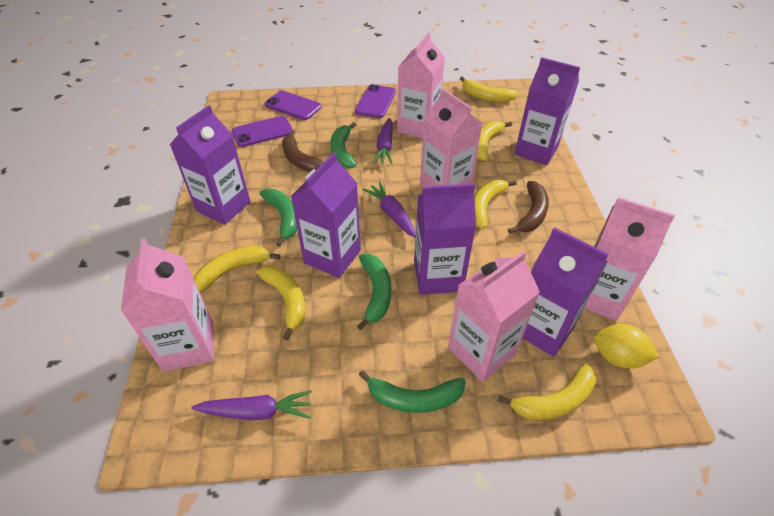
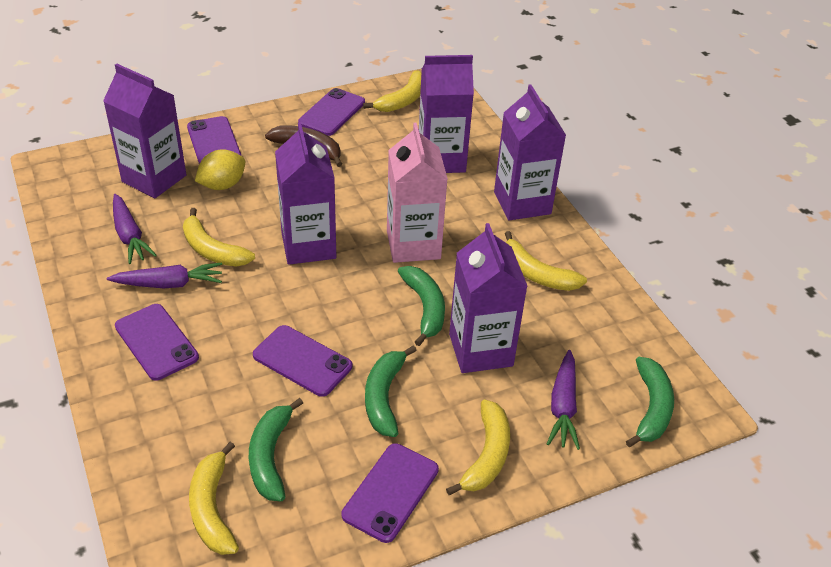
brown banana: [282,130,323,172] [508,181,549,234] = 2 -> [265,125,342,167] = 1
pink carton: [121,238,214,371] [397,32,445,138] [420,88,483,187] [448,251,540,382] [585,197,675,321] = 5 -> [387,122,448,263] = 1
purple phone: [232,116,293,147] [264,90,322,120] [355,84,396,118] = 3 -> [115,304,199,381] [187,116,241,164] [253,325,352,397] [298,88,365,136] [342,443,439,543] = 5
yellow banana: [193,246,281,292] [256,266,306,340] [460,76,519,102] [474,180,517,229] [477,121,512,161] [498,363,596,420] = 6 -> [183,208,255,267] [189,442,239,555] [363,70,421,112] [446,400,510,495] [505,231,587,291] = 5

